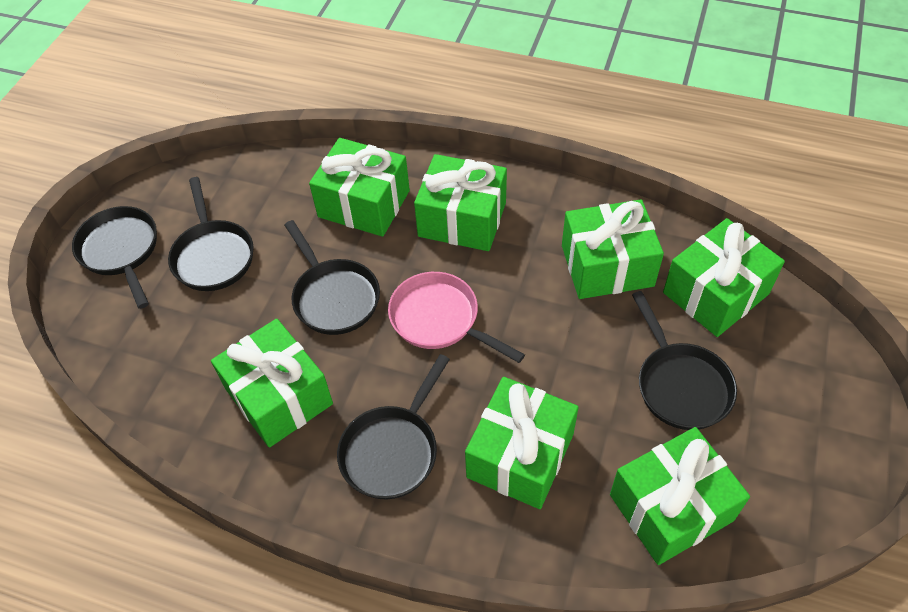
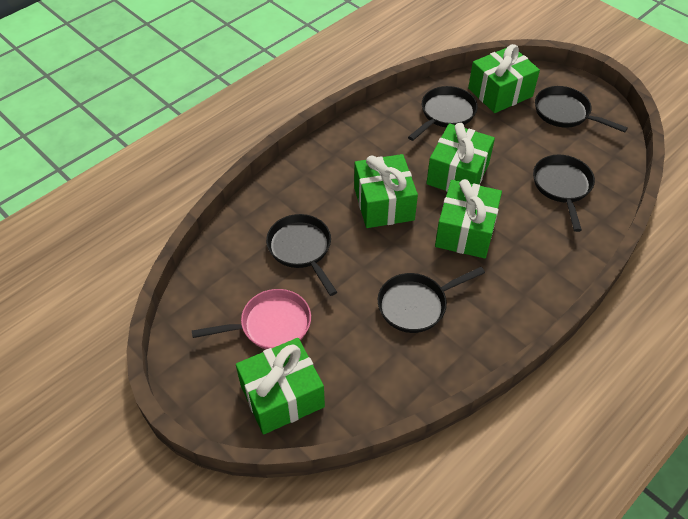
green gift: [211,319,333,448] [309,138,410,237] [414,154,507,251] [465,377,579,509] [562,199,664,299] [610,427,750,565] [663,218,785,337] = 7 -> [236,338,325,435] [354,154,418,228] [426,123,495,192] [435,179,502,259] [468,44,540,113] = 5

